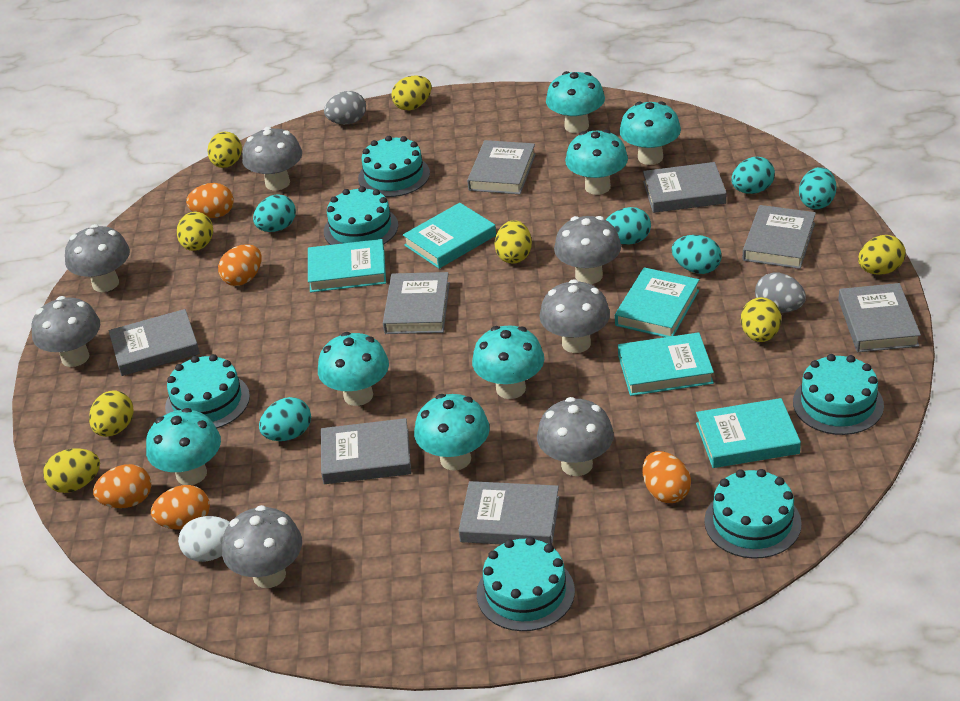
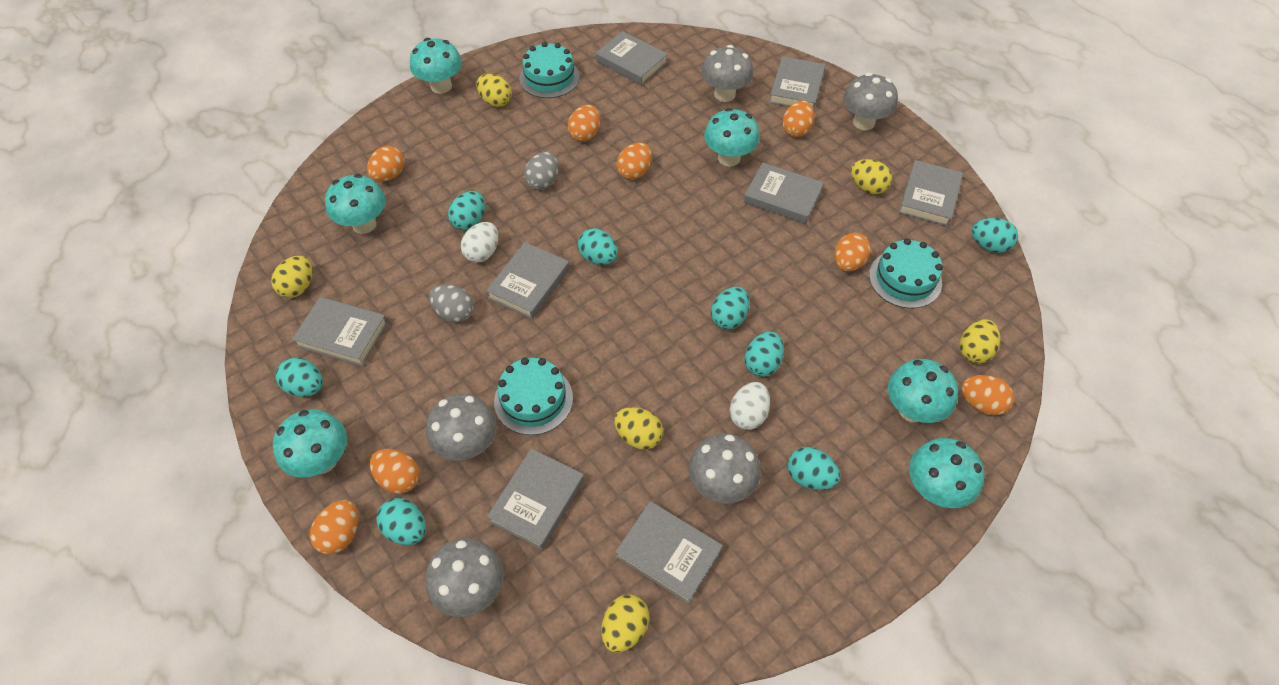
grey mushroom: [31,296,100,367] [65,224,130,292] [222,505,302,588] [242,127,302,191] [537,397,614,476] [540,279,610,353] [554,216,621,284] = 7 -> [425,538,504,617] [426,394,497,461] [688,433,761,504] [701,45,753,102] [843,73,898,130] = 5
orange egg: [93,464,151,508] [151,485,210,530] [186,183,234,218] [218,244,262,286] [642,451,691,503] = 5 -> [310,500,358,554] [367,146,405,182] [370,449,420,494] [568,105,600,141] [617,143,652,180] [782,101,814,137] [834,233,871,272] [961,375,1014,415] = 8
turquoise book: [308,239,386,293] [403,203,496,269] [615,267,699,337] [618,332,714,396] [696,398,801,468] = 5 -> none = 0
turquoise cake: [165,354,250,428] [324,186,398,245] [358,136,430,197] [477,537,575,631] [704,469,802,559] [793,354,884,435] = 6 -> [494,357,573,435] [519,42,580,98] [869,238,943,308] = 3
turquoise egg: [253,194,296,232] [259,397,311,441] [606,207,651,245] [671,235,722,274] [731,157,775,194] [799,167,836,209] = 6 -> [276,358,323,397] [376,498,426,545] [448,191,485,230] [578,228,618,265] [711,286,750,330] [745,331,784,377] [788,447,841,490] [971,218,1018,253] = 8
turquoise mushroom: [146,408,221,485] [318,332,389,406] [414,394,490,471] [472,326,544,399] [546,71,605,133] [565,130,628,195] [619,101,681,165] = 7 -> [273,409,347,478] [325,174,386,234] [410,38,462,94] [704,108,760,167] [888,359,958,423] [909,438,984,508] = 6
white egg: [178,516,230,562] = 1 -> [461,222,498,263] [730,382,770,430] = 2
yellow egg: [43,448,100,493] [89,390,134,437] [177,212,213,251] [207,132,242,168] [391,76,432,110] [494,220,532,264] [741,297,781,342] [858,235,905,275] = 8 -> [271,256,312,298] [476,74,512,107] [601,594,649,653] [614,407,663,450] [851,159,892,194] [960,319,1000,364] = 6

